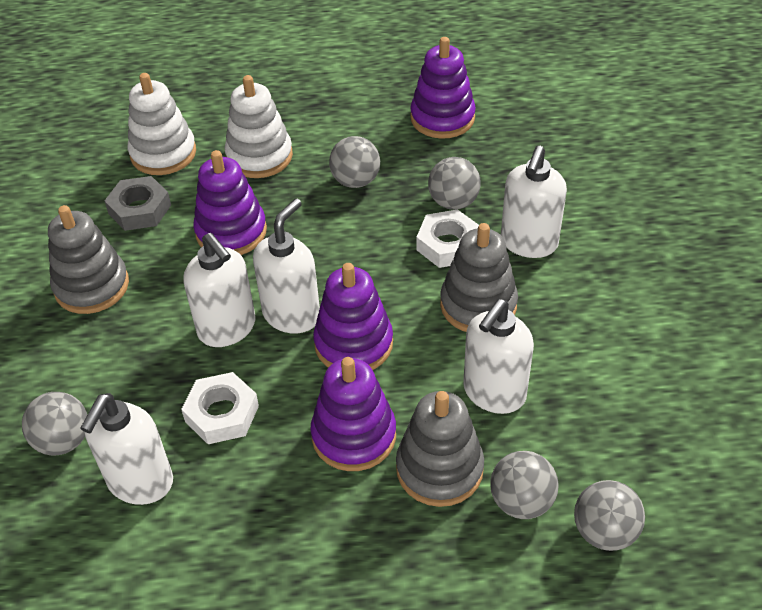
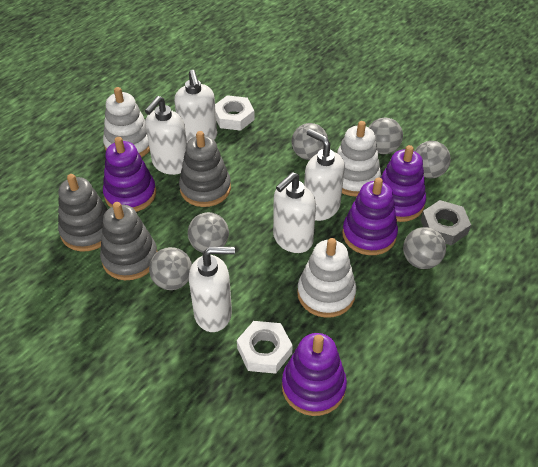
grey ball: [22,392,87,456] [329,136,380,188] [428,157,481,210] [490,451,559,519] [574,480,645,551] = 5 -> [149,247,192,290] [188,212,229,253] [292,123,328,160] [368,118,403,154] [403,227,446,269] [415,141,451,178] = 6
white stacking toy: [128,73,196,175] [225,75,293,178] = 2 -> [103,87,150,157] [297,238,356,318] [337,121,381,197] = 3

